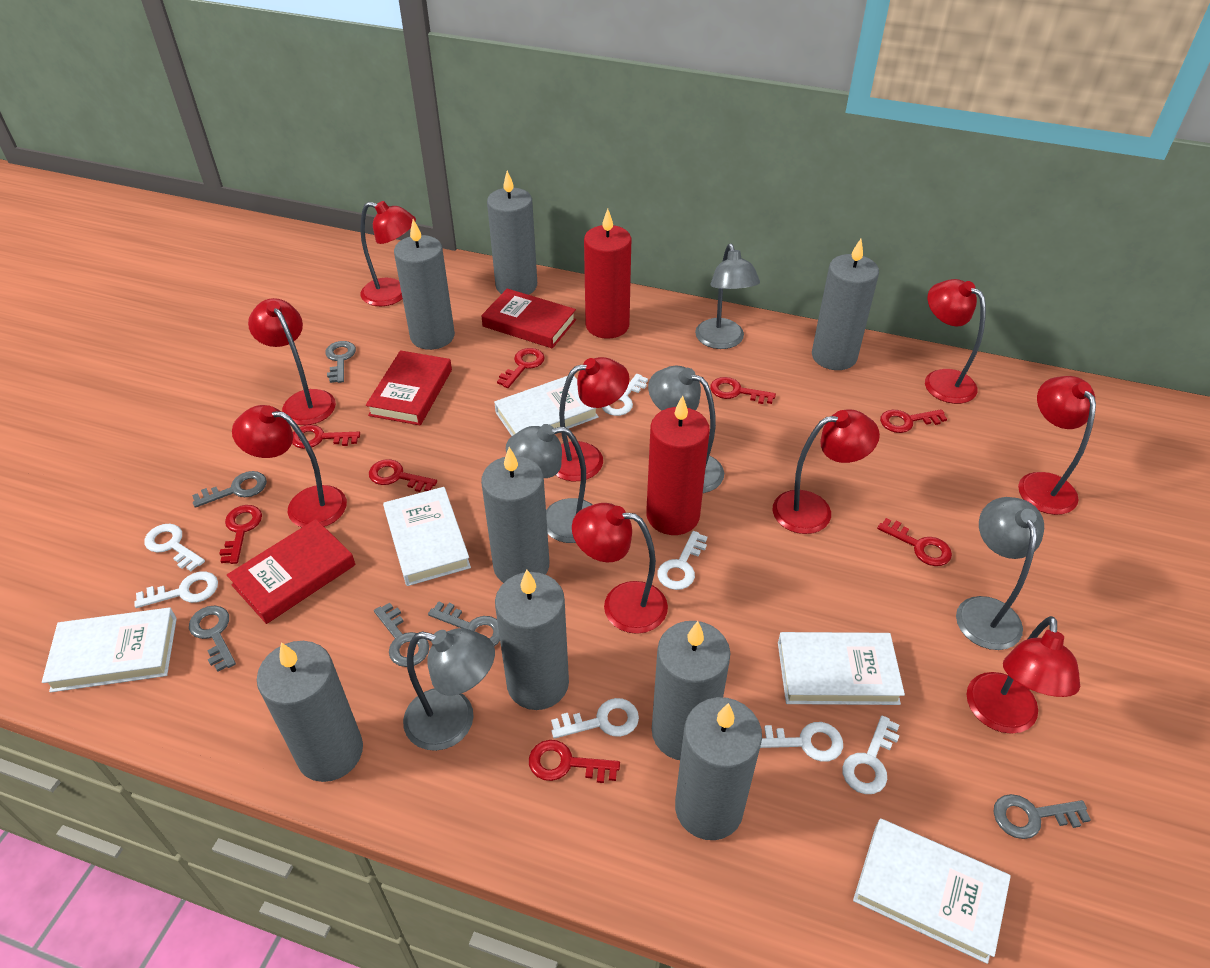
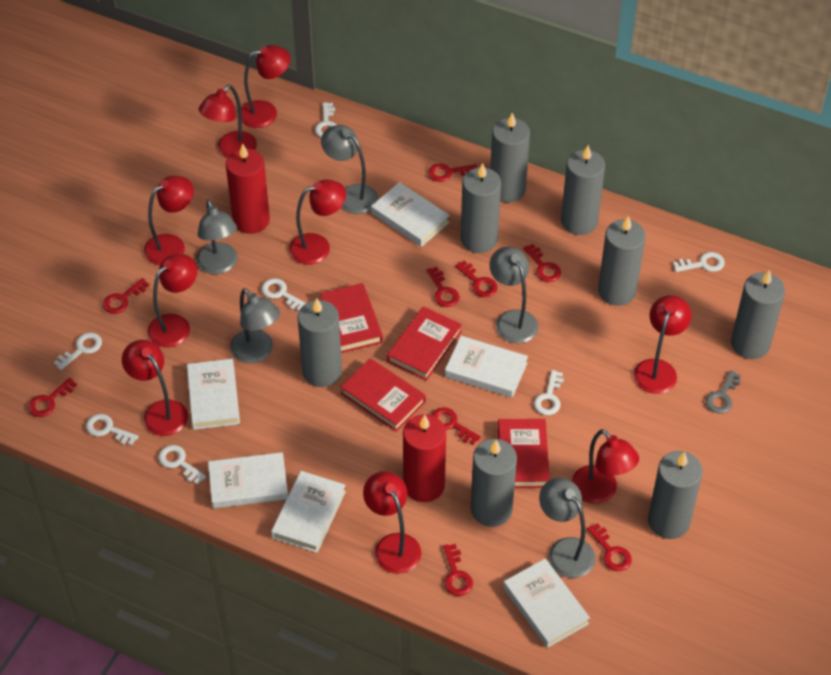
grey key: [189,606,236,672] [192,471,267,508] [325,341,356,383] [374,602,429,667] [428,601,500,646] [994,794,1091,839] = 6 -> [706,370,741,414] = 1
red book: [227,519,355,624] [366,350,452,425] [481,288,576,348] = 3 -> [320,283,383,353] [341,358,426,432] [387,306,462,381] [498,419,550,488] = 4
red key: [219,505,262,564] [292,425,360,449] [369,459,437,492] [497,348,545,388] [529,740,620,783] [710,377,776,404] [877,518,952,566] [880,409,947,433] = 8 -> [28,377,77,417] [103,278,149,314] [426,267,460,307] [428,163,477,182] [432,407,481,445] [443,544,473,596] [455,261,497,297] [523,244,561,282] [587,523,632,571] = 9
white book: [42,608,177,692] [383,487,471,586] [494,376,599,436] [778,632,905,705] [853,818,1011,964] = 5 -> [187,359,240,430] [208,452,288,508] [271,471,346,553] [371,182,450,247] [445,336,528,398] [503,558,590,648] = 6

